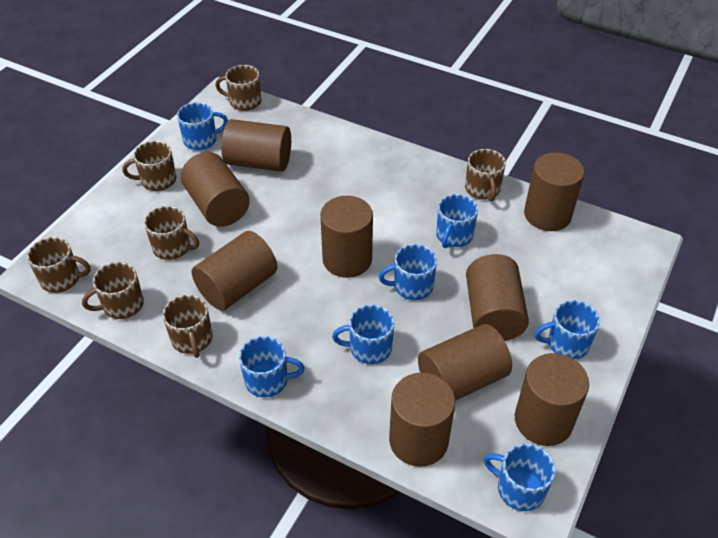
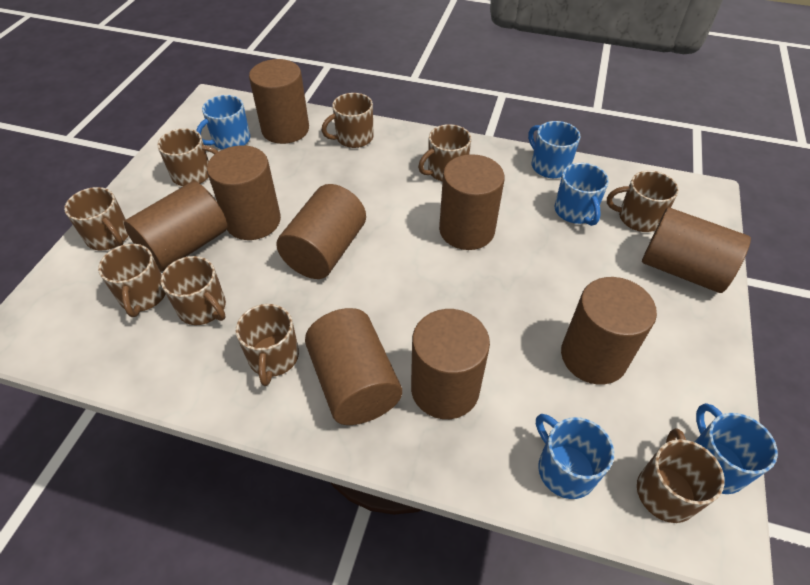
blue mug: [177,102,228,150] [239,336,305,398] [332,304,394,364] [379,244,437,300] [436,194,478,248] [484,444,555,511] [535,300,600,359] = 7 -> [196,95,250,150] [528,121,581,178] [536,414,614,499] [555,163,609,226] [695,403,778,494] = 5
brown mug: [27,237,91,293] [82,262,144,319] [123,141,176,191] [144,206,199,260] [163,295,213,358] [215,65,261,111] [465,149,506,201] = 7 -> [64,187,129,250] [98,244,166,317] [157,128,219,186] [161,256,226,325] [236,304,299,386] [321,93,374,148] [418,124,471,182] [607,170,679,232] [637,428,725,523] = 9

